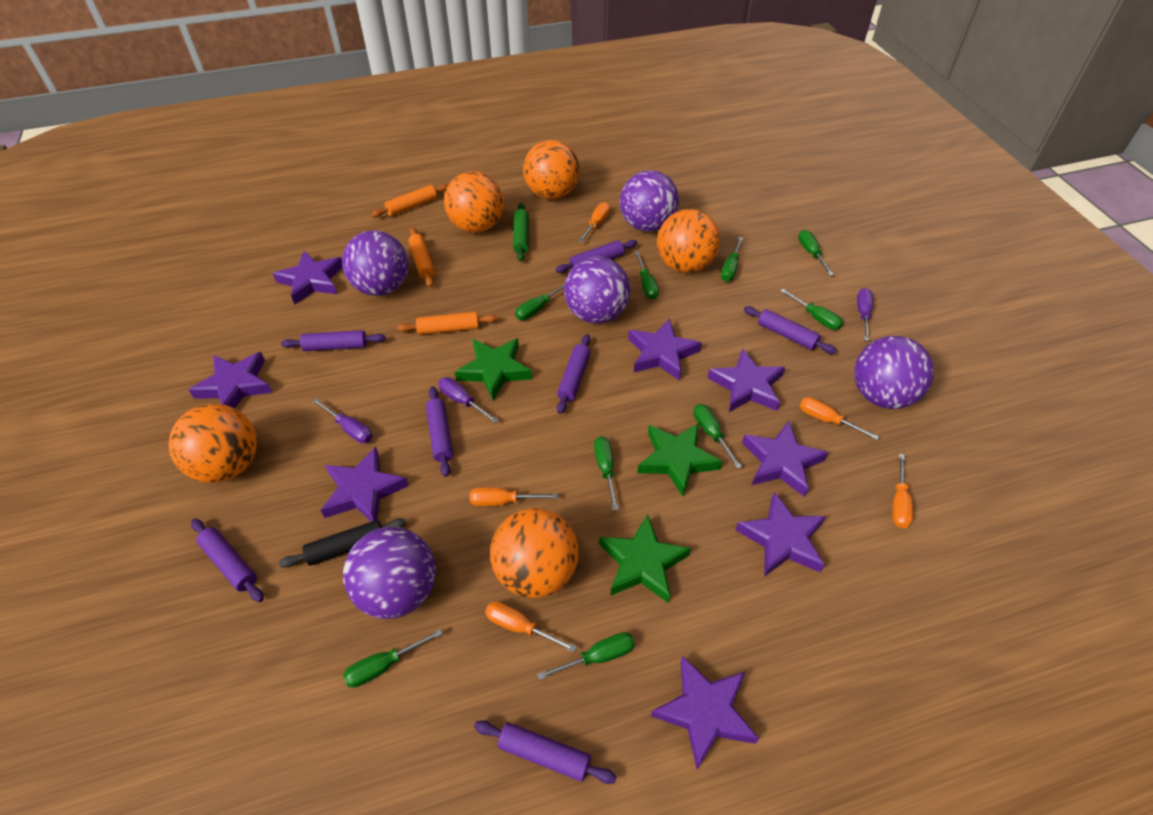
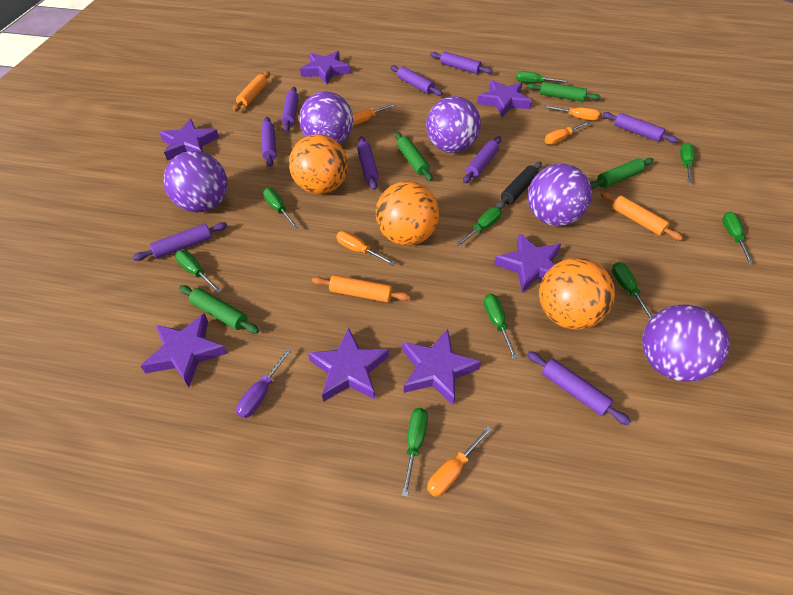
green rolling pin: [513,203,529,262] = 1 -> [179,285,259,334] [395,132,433,181] [527,82,601,102] [590,158,654,189] = 4
green star: [455,338,532,401] [599,514,691,603] [637,423,723,497] = 3 -> none = 0
orange ball: [168,404,257,483] [444,171,504,233] [490,508,578,598] [523,140,580,199] [657,209,720,273] = 5 -> [289,134,348,194] [376,181,439,246] [539,258,615,330] = 3
purple rolling pin: [191,519,264,602] [281,330,386,351] [426,387,453,477] [474,720,617,784] [556,240,637,273] [557,334,591,414] [744,306,836,354] = 7 -> [133,222,227,261] [261,117,276,167] [281,87,299,132] [357,136,379,190] [390,65,442,96] [430,52,493,74] [463,136,501,183] [527,351,631,425] [602,112,679,143] = 9
purple screwdriver: [312,399,372,443] [438,377,499,423] [857,288,873,341] = 3 -> [236,348,292,418] = 1
purple star: [189,352,273,408] [273,251,342,305] [321,447,409,522] [628,319,702,381] [651,656,759,769] [707,348,785,412] [736,492,826,576] [742,421,828,497] = 8 -> [141,313,227,387] [159,119,219,161] [300,51,351,85] [308,327,389,402] [402,329,481,406] [477,80,532,117] [494,233,561,293] = 7

